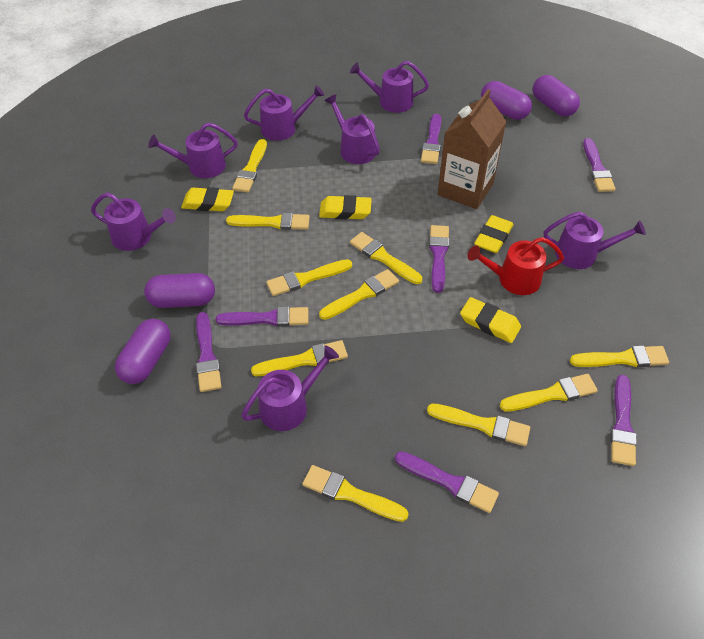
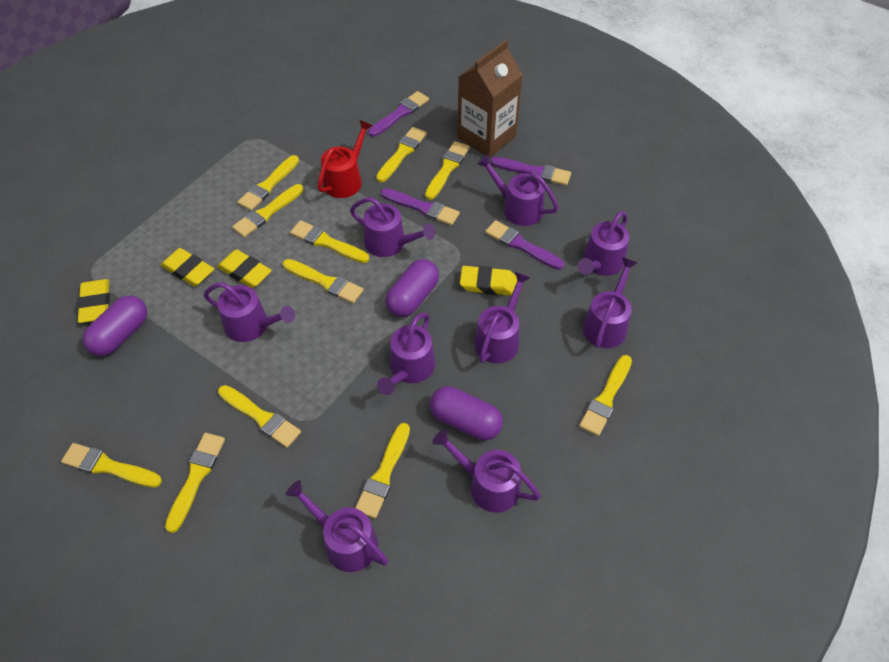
purple brush: [196,312,221,392] [216,306,308,327] [395,451,499,513] [421,114,441,164] [429,225,449,293] [583,138,616,192] [611,375,637,466] = 7 -> [368,91,429,137] [381,188,460,226] [485,220,564,270] [490,157,571,186] = 4
purple capsule: [115,319,171,384] [144,273,215,308] [481,81,532,120] [533,75,580,117] = 4 -> [83,295,147,356] [385,259,439,317] [430,386,503,440] = 3
purple watering can: [91,193,176,251] [148,123,238,178] [241,345,339,431] [244,85,325,141] [325,94,380,164] [350,61,429,113] [544,212,646,269] = 7 -> [204,282,295,342] [286,480,388,572] [350,197,435,257] [377,313,435,395] [432,429,541,513] [474,272,531,364] [477,154,559,226] [578,211,630,276] [583,257,638,348] = 9
yellow brush: [226,213,310,230] [232,139,267,193] [251,340,348,376] [266,259,352,296] [302,465,409,522] [319,269,399,320] [350,232,422,284] [427,404,530,446] [500,374,598,411] [570,346,669,367] = 10 -> [61,443,162,488] [165,433,225,533] [218,385,301,448] [232,184,304,238] [238,155,299,211] [283,259,363,304] [290,220,369,263] [355,423,410,519] [376,127,427,182] [425,141,470,200] [579,355,632,436] = 11

